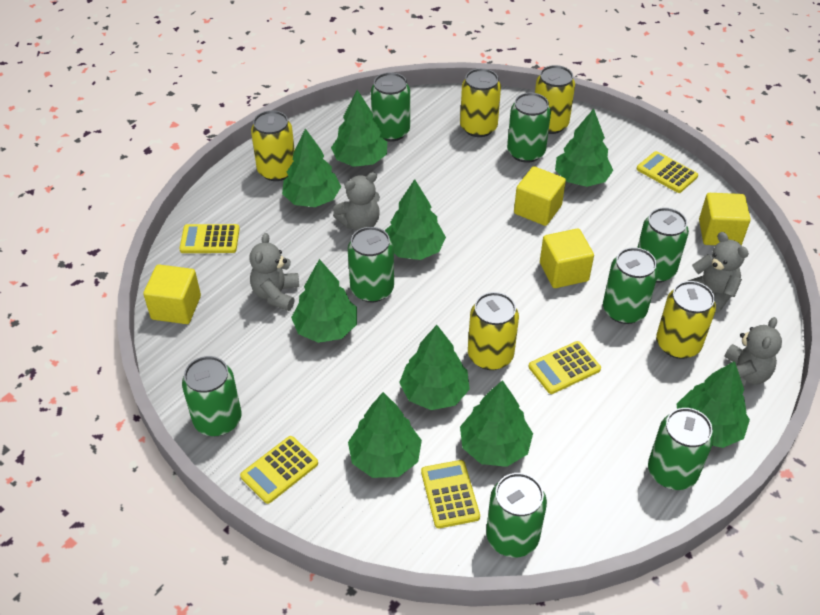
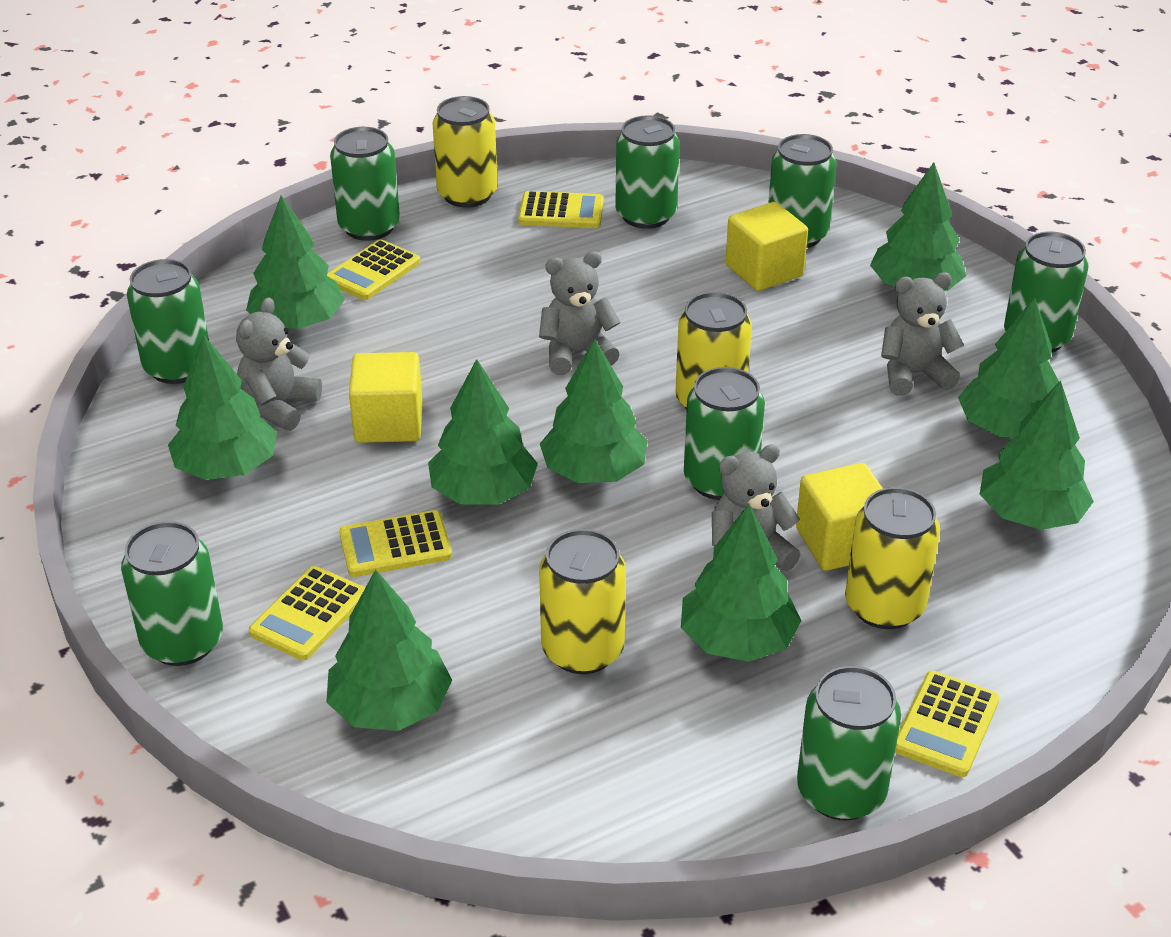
yellow can: [251,110,295,181] [460,68,501,137] [468,292,519,370] [535,65,575,134] [656,281,716,359] = 5 -> [433,96,498,208] [539,529,626,674] [675,292,752,410] [845,487,940,629] = 4
yellow cube: [143,264,201,324] [514,166,566,226] [540,228,594,288] [699,193,751,245] = 4 -> [349,352,423,443] [725,202,808,291] [796,463,883,571] = 3

